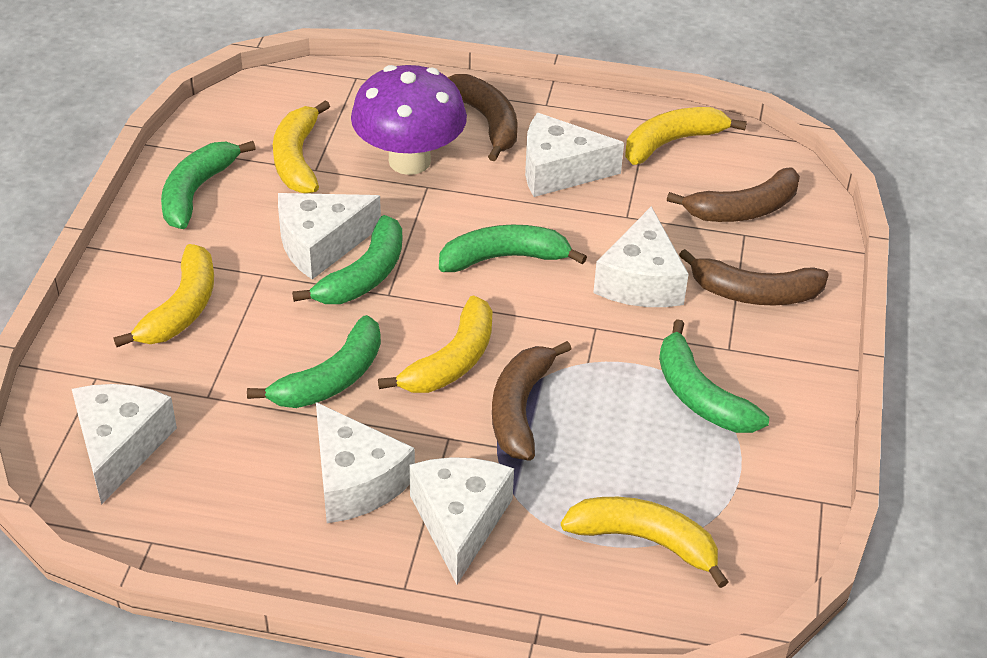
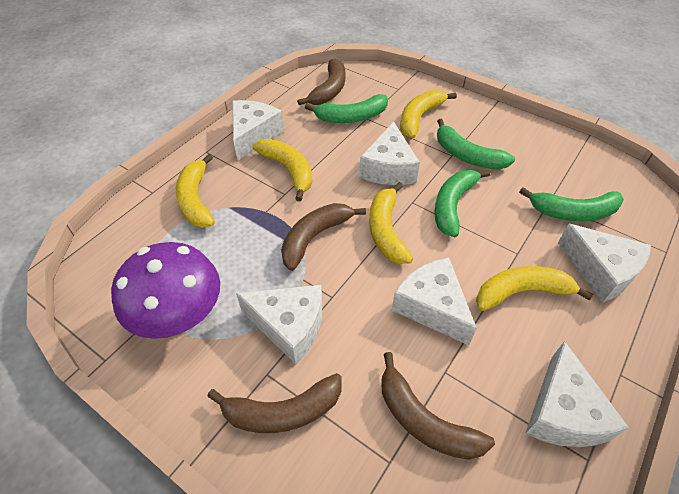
green banana: [161,141,256,229] [247,315,381,408] [292,215,402,304] [439,225,587,272] [659,319,769,433] = 5 -> [305,94,388,123] [434,170,491,237] [437,119,515,170] [519,187,624,221] = 4

